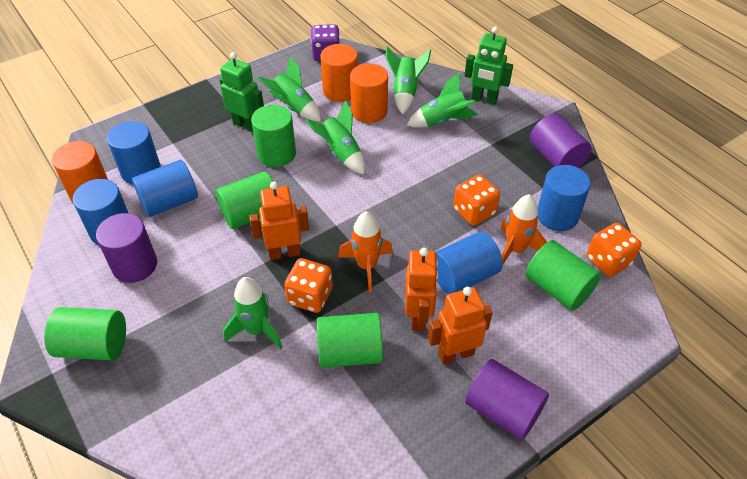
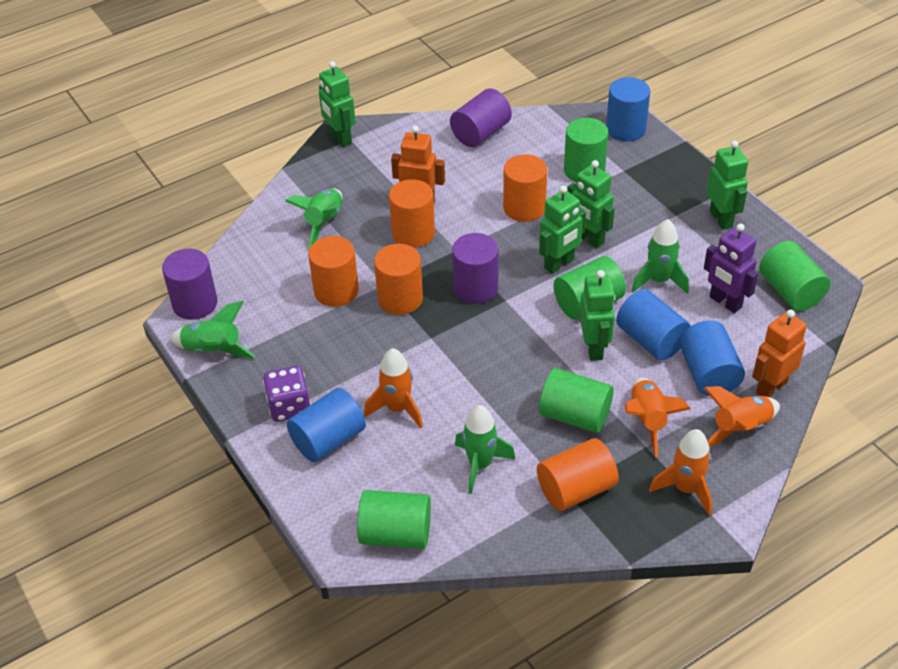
blue cylinder: [72,179,128,245] [107,121,161,184] [132,160,198,217] [436,232,503,294] [538,165,591,231] = 5 -> [287,388,366,462] [606,77,650,141] [616,289,691,360] [679,320,745,396] = 4
green robot: [219,52,264,132] [464,26,513,105] = 2 -> [319,61,356,147] [539,186,586,274] [567,160,615,248] [580,270,615,361] [707,141,748,230] = 5
green rocket: [223,277,283,350] [258,56,321,121] [305,100,365,174] [386,47,431,115] [407,72,478,128] = 5 -> [170,301,255,358] [285,188,342,248] [455,405,515,494] [632,219,689,294] = 4
orange cylinder: [52,141,108,202] [320,44,358,102] [350,63,388,123] = 3 -> [308,236,359,307] [374,244,423,315] [389,179,435,248] [503,154,547,222] [537,438,619,511] = 5
orange dice: [284,258,333,313] [453,175,500,226] [587,223,641,277] = 3 -> none = 0
orange robot: [249,181,309,260] [405,248,438,331] [428,287,493,364] = 3 -> [391,126,445,203] [752,310,807,397] = 2
orange rocket: [338,211,393,292] [500,194,547,264] = 2 -> [364,348,423,428] [625,378,690,457] [649,429,712,515] [704,386,780,447] = 4
purple robot: none = 0 -> [704,224,758,313] = 1

